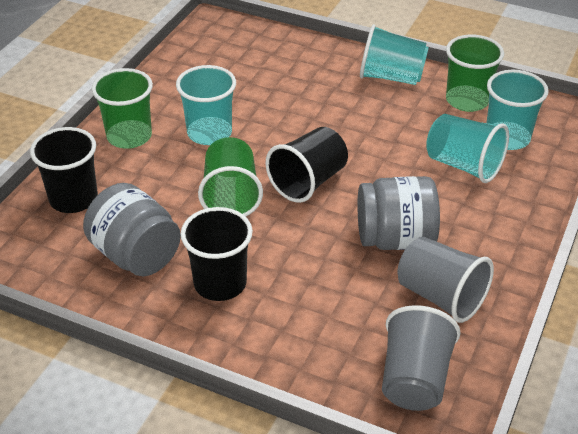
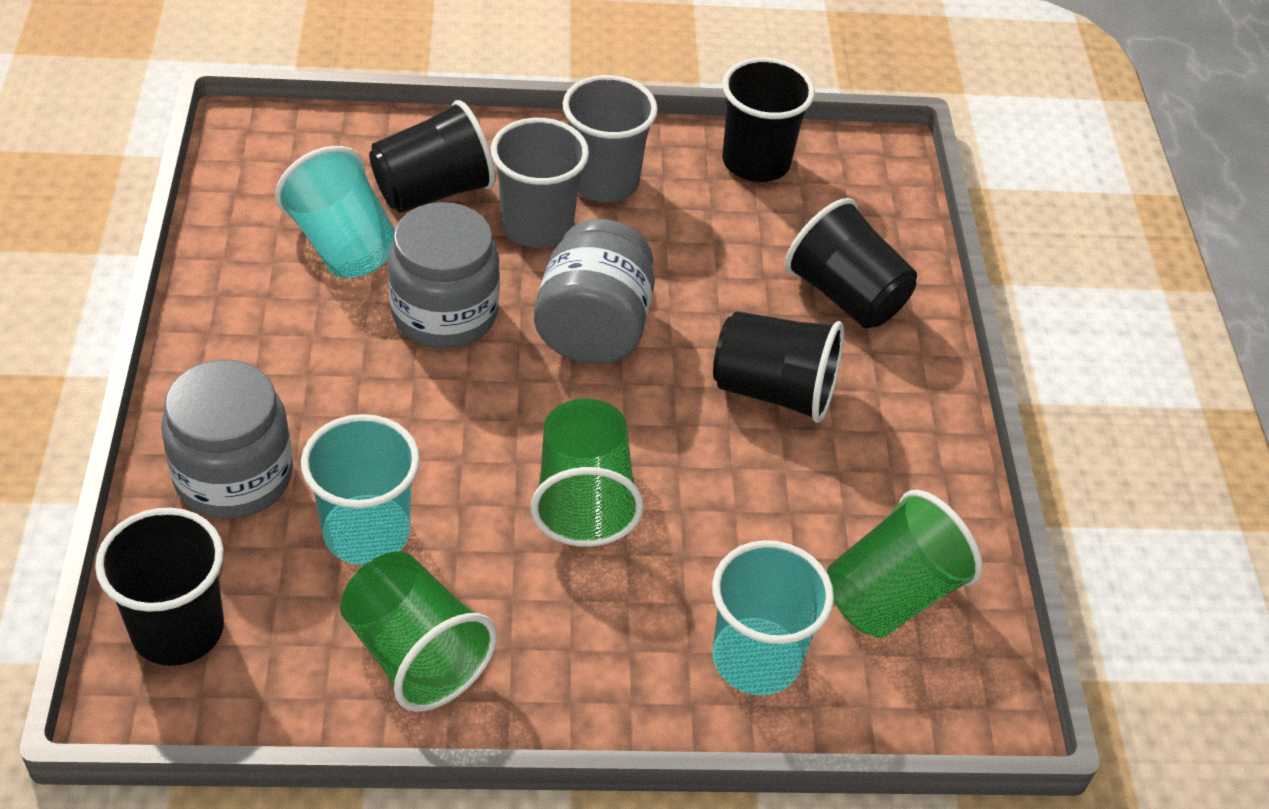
black cup: [30,127,98,213] [181,207,253,301] [265,127,348,203] = 3 -> [95,508,224,666] [369,100,496,213] [713,311,844,423] [722,58,815,182] [785,198,917,328] = 5
grey jar: [83,183,181,276] [358,176,440,250] = 2 -> [161,360,293,519] [388,202,500,348] [534,219,655,364] = 3
turquoise cup: [176,65,236,145] [360,24,429,85] [426,114,509,183] [487,70,549,150] = 4 -> [275,146,395,278] [301,414,420,565] [712,540,834,695] = 3

